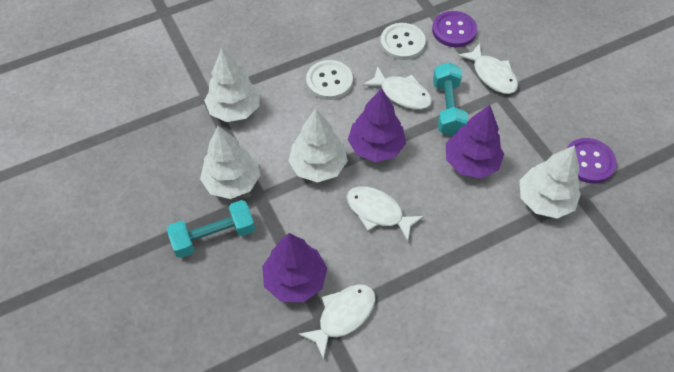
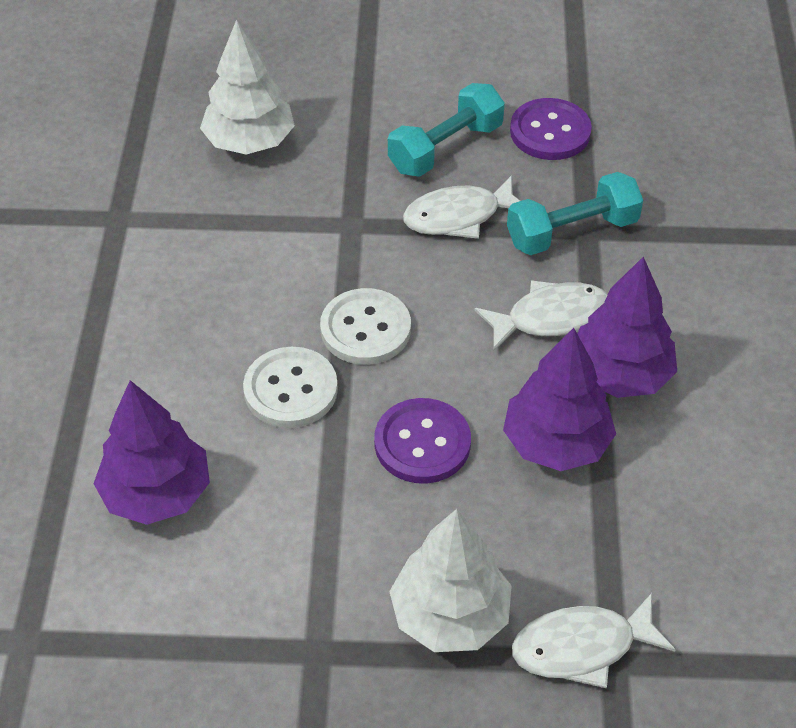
white fish: [298,284,376,360] [346,186,424,241] [362,66,432,110] [458,43,518,94] = 4 -> [403,175,520,239] [475,280,607,352] [512,593,676,688] = 3
white tree: [200,126,260,199] [204,48,260,122] [288,109,348,183] [519,145,581,219] = 4 -> [200,19,295,154] [389,509,512,652] = 2

